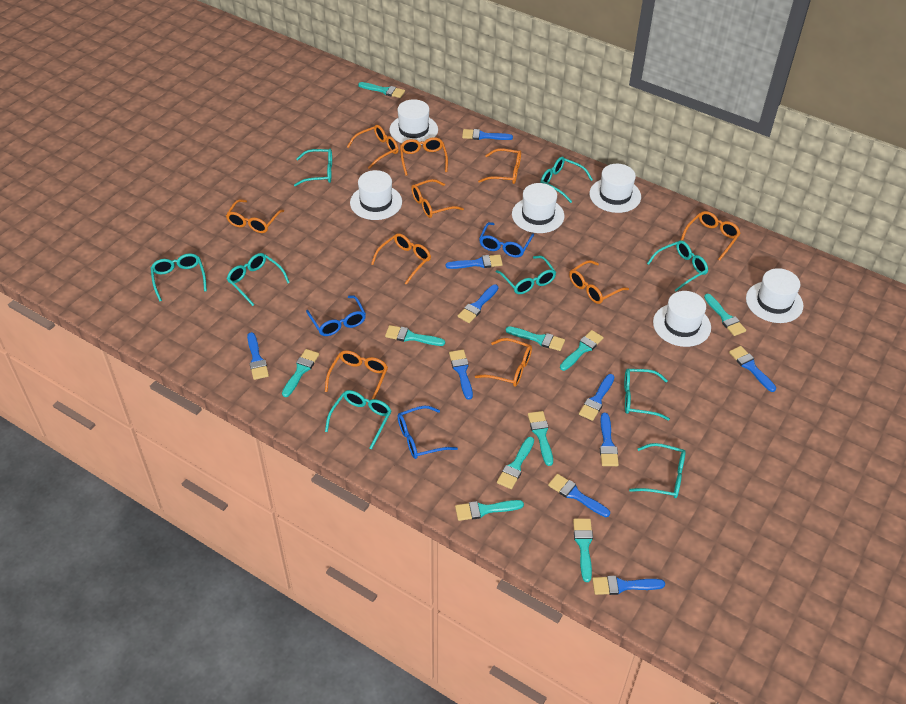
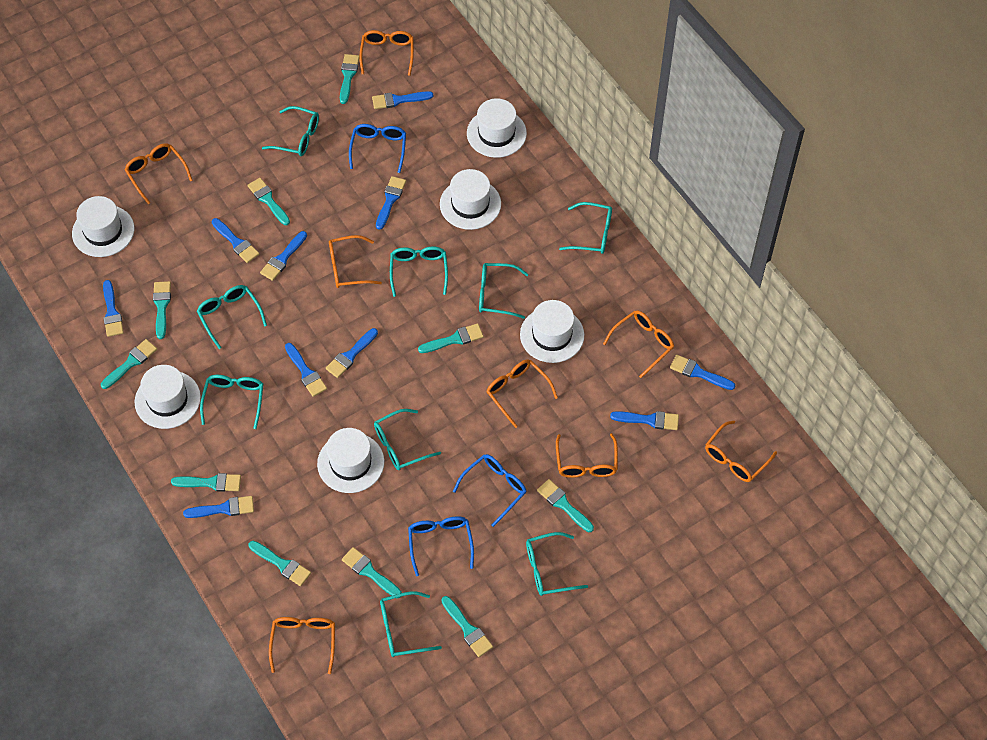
orange glasses: [226,199,284,233] [325,350,388,400] [347,125,399,169] [371,233,431,285] [400,137,448,176] [411,179,464,218] [475,338,532,387] [478,148,521,184] [569,260,629,304] [680,211,741,261] = 10 -> [125,143,193,204] [269,617,335,674] [329,235,382,288] [359,30,414,76] [486,359,558,428] [556,433,618,478] [603,310,674,378] [705,421,777,482] = 8

